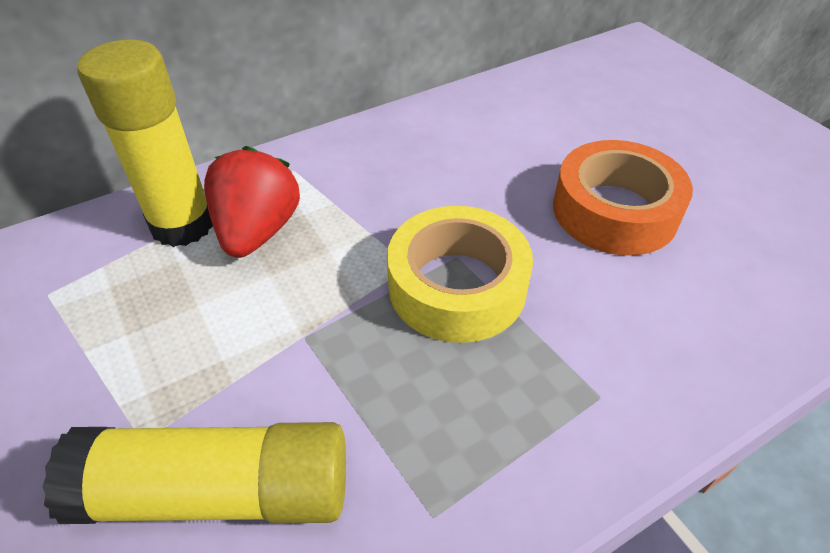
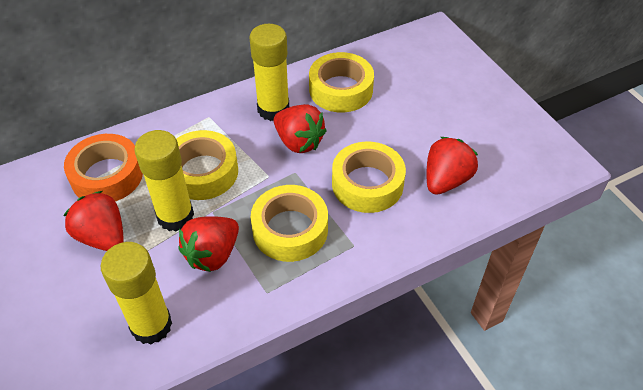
red strawberry: [204,146,300,258] = 1 -> [64,191,124,251] [178,216,239,272] [273,104,327,153] [427,137,478,195] = 4
yellow glue stick: [42,422,346,524] [77,39,213,247] = 2 -> [100,242,172,344] [134,130,194,231] [249,24,289,121] = 3
yellow tape: [387,206,533,343] = 1 -> [176,130,238,200] [251,185,328,262] [309,52,374,113] [332,141,406,213] = 4

